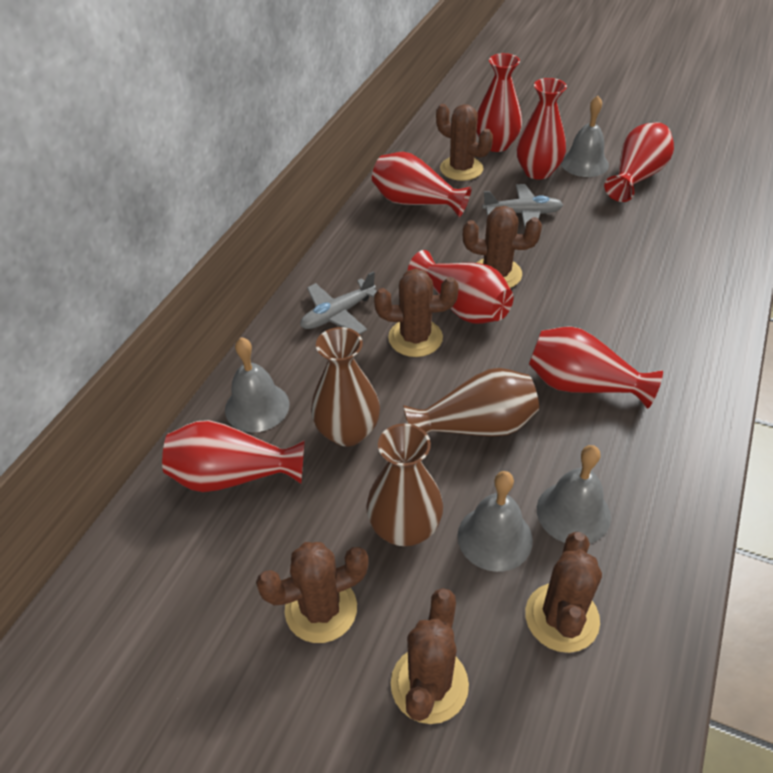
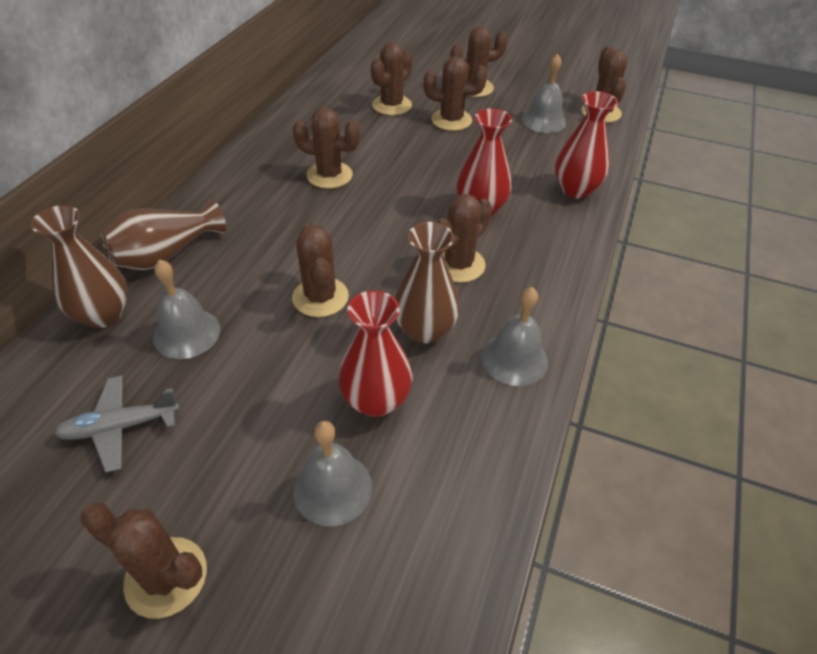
brown cactus: [256,542,369,643] [374,268,459,357] [391,588,469,724] [436,104,493,181] [463,206,542,288] [525,532,602,653] = 6 -> [80,502,207,619] [292,223,349,317] [293,108,360,189] [371,42,412,115] [424,56,487,131] [437,194,492,283] [450,26,508,97] [581,46,628,123] = 8
grey plane: [300,271,377,334] [482,184,563,228] = 2 -> [54,376,179,472] = 1
red vase: [162,420,305,492] [372,152,472,218] [408,250,513,324] [477,53,522,152] [517,78,567,180] [529,326,663,409] [604,122,674,202] = 7 -> [338,291,412,417] [457,108,512,216] [555,91,618,198] = 3

